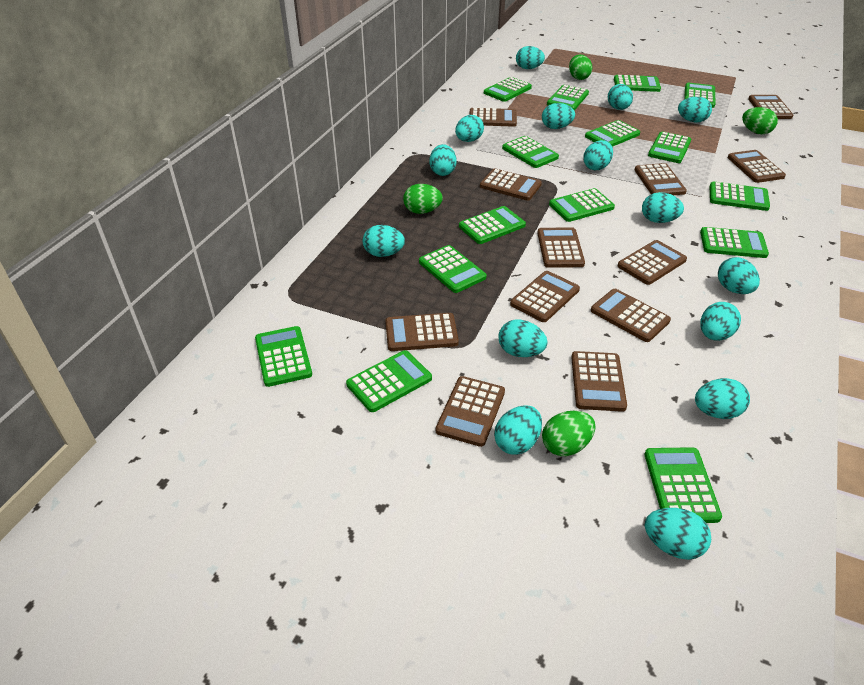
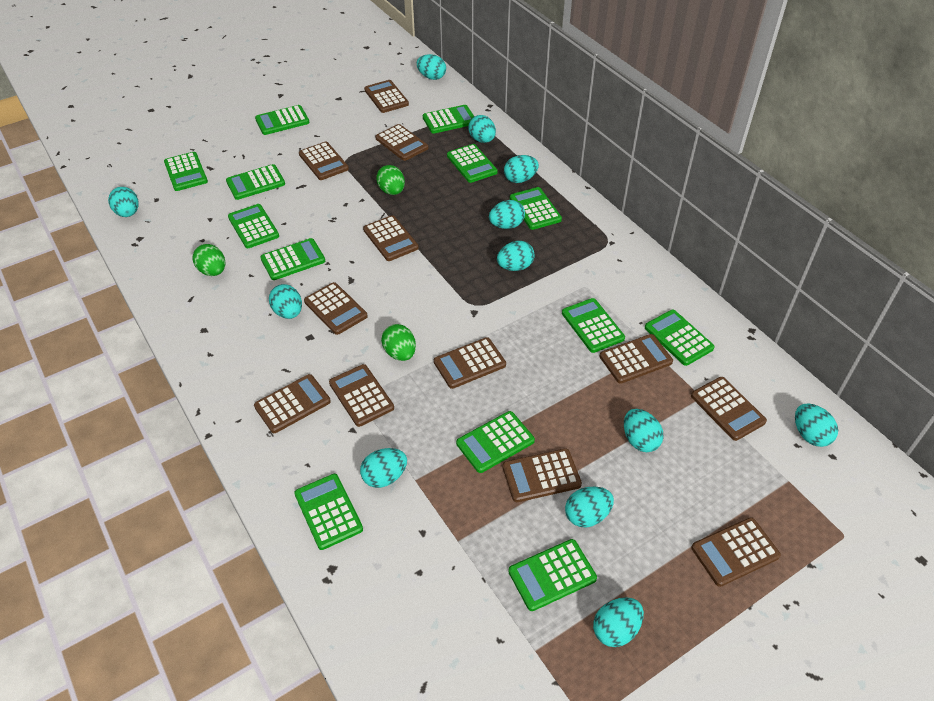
green calculator: [255,326,312,387] [346,350,432,412] [419,245,486,293] [459,206,526,244] [484,77,532,102] [502,136,559,168] [547,85,589,110] [549,188,615,222] [585,120,640,147] [614,75,661,92] [645,447,722,523] [648,132,691,163] [684,83,715,108] [700,227,769,258] [709,182,770,211] = 15 -> [164,152,208,191] [226,164,285,200] [228,204,279,248] [255,105,309,135] [260,238,325,280] [294,474,363,550] [423,105,474,134] [447,144,498,183] [456,411,535,473] [508,539,597,611] [510,187,562,230] [562,298,625,353] [645,310,715,366] = 13
green egg: [403,184,443,214] [542,411,596,456] [569,54,592,80] [742,107,778,134] = 4 -> [193,244,225,276] [376,165,405,195] [381,324,416,361] = 3
turquoise egg: [363,225,405,257] [429,144,457,176] [455,115,484,142] [494,405,542,455] [498,320,548,357] [516,46,545,69] [542,103,575,129] [583,140,613,170] [608,84,633,110] [642,192,684,223] [645,508,711,560] [678,97,712,122] [695,378,750,419] [700,302,741,341] [718,257,760,294] = 15 -> [108,187,139,217] [269,284,302,319] [360,448,407,488] [417,54,446,80] [468,115,496,143] [489,200,525,229] [497,241,535,271] [504,155,539,183] [565,487,614,528] [593,597,644,647] [624,409,664,452] [795,403,838,447] = 12

